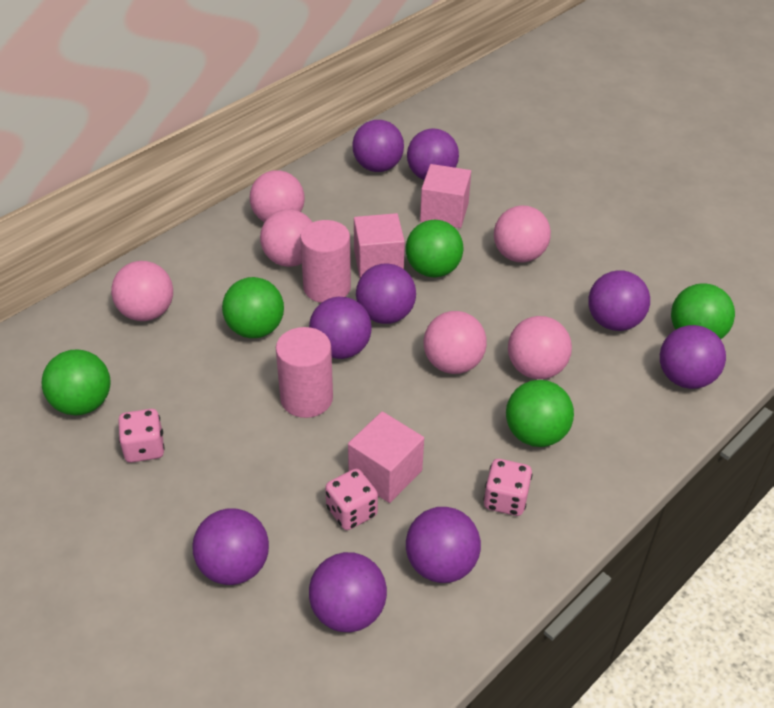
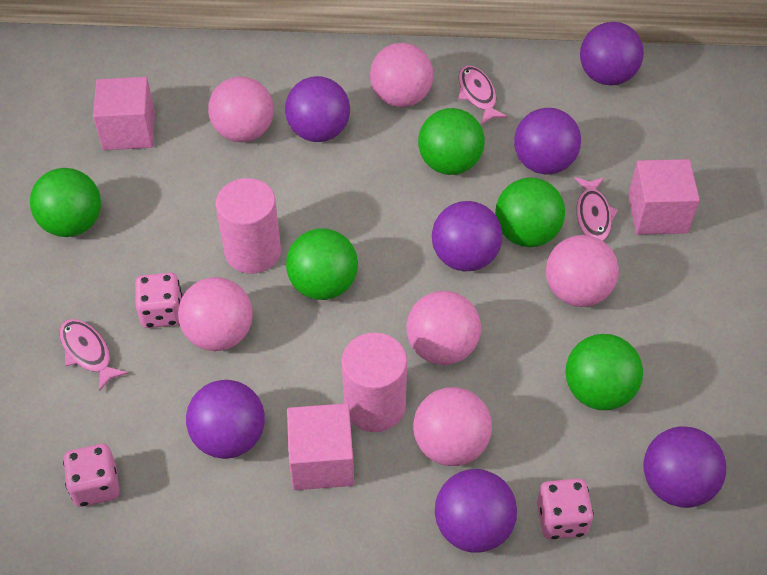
pink fish: none = 0 -> [59,319,128,392] [458,66,508,125] [574,177,618,241] = 3
purple ball: [193,508,269,585] [309,297,372,359] [309,552,387,632] [352,120,404,172] [356,263,416,324] [406,507,481,583] [407,128,459,180] [588,270,650,331] [660,325,726,389] = 9 -> [186,380,265,459] [285,76,350,142] [432,201,502,271] [435,469,517,553] [514,108,581,175] [580,22,644,85] [644,426,726,508] = 7

